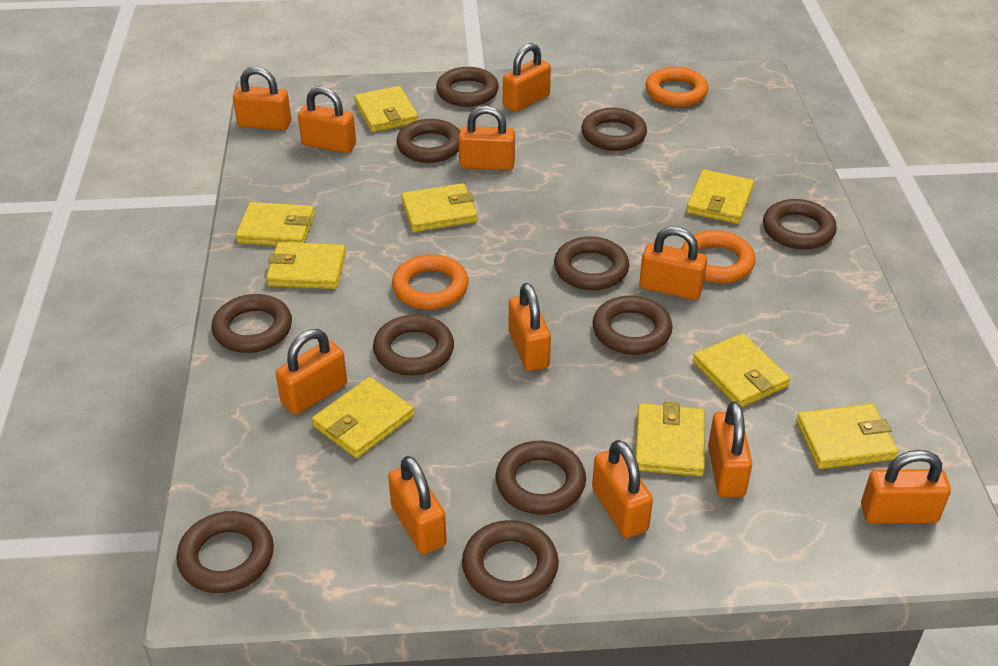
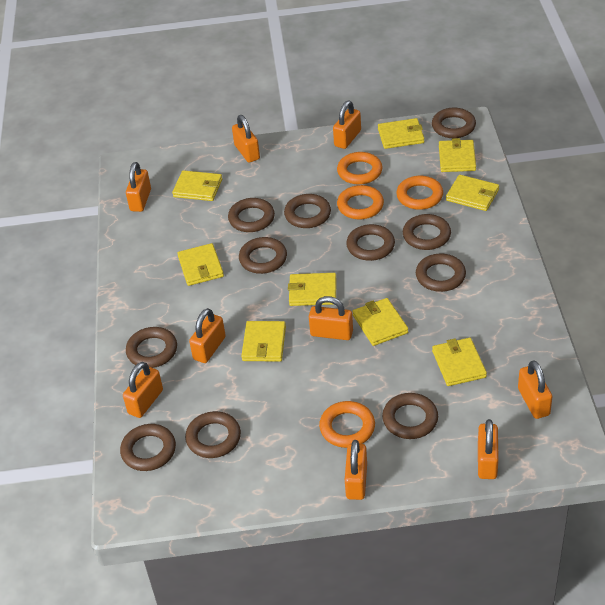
orange padlock: [233,66,291,131] [276,329,347,415] [298,86,356,153] [388,456,447,554] [459,106,515,171] [503,43,551,112] [509,283,551,371] [592,440,653,538] [639,226,707,300] [708,401,753,497] [861,450,951,524] = 11 -> [123,362,163,418] [126,162,151,212] [189,308,226,363] [232,115,260,163] [309,296,353,340] [333,101,361,149] [345,440,367,500] [478,419,499,479] [518,360,552,419] = 9
orange ring: [392,254,469,310] [645,67,708,107] [681,230,755,283] = 3 -> [319,401,375,448] [337,152,382,185] [337,185,384,219] [396,176,443,210] = 4

